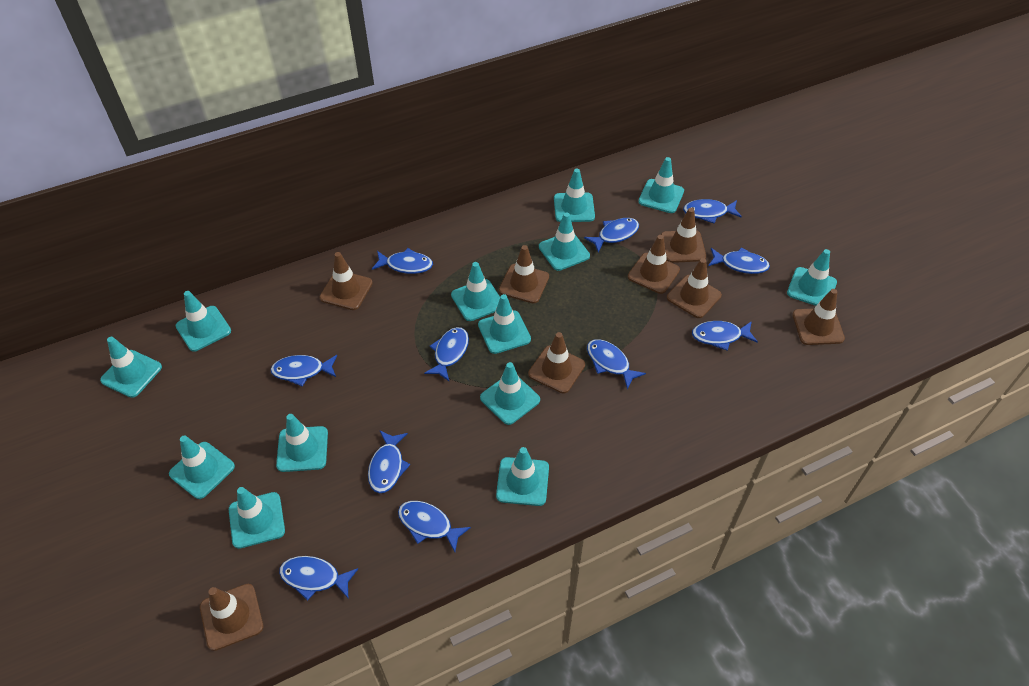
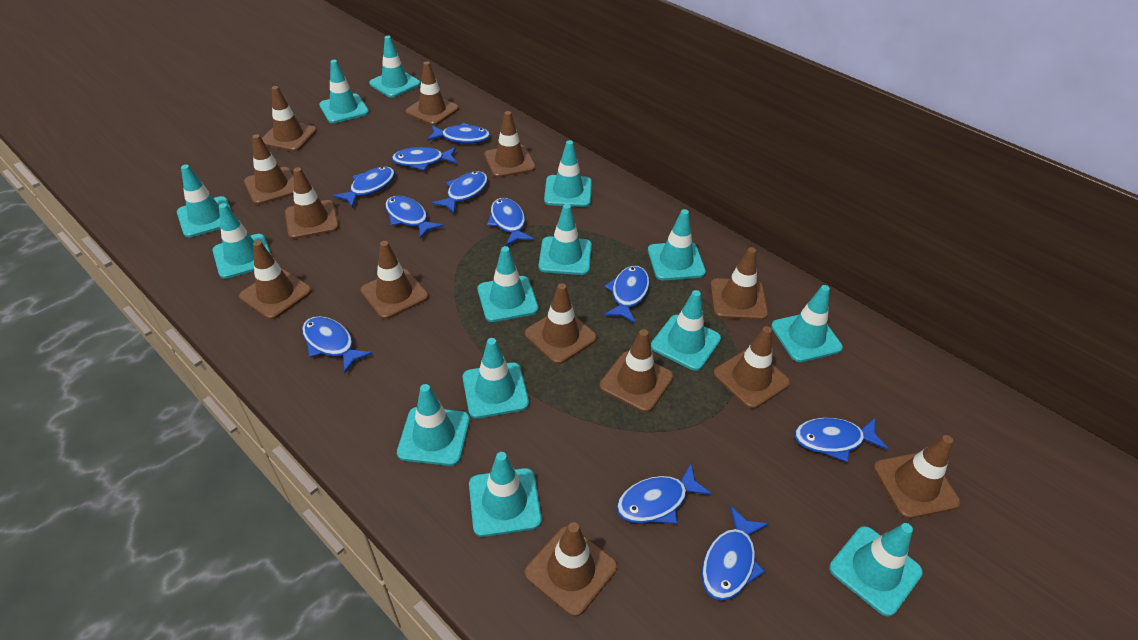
brown traffic cone: [200,584,263,651] [320,252,373,310] [499,245,549,303] [528,332,585,394] [628,235,680,294] [661,208,706,263] [667,258,722,318] [792,289,845,345] = 8 -> [239,241,312,320] [244,134,294,205] [262,86,317,152] [285,167,339,239] [360,241,429,319] [406,61,459,125] [484,111,536,178] [525,283,597,364] [525,522,617,617] [600,329,674,412] [710,247,768,320] [713,326,790,409] [873,435,960,519] = 13
turquoise traffic cone: [100,337,162,398] [169,435,235,499] [176,291,231,352] [229,487,285,549] [276,414,328,472] [451,262,500,321] [478,294,531,354] [480,362,540,425] [496,447,549,506] [539,213,590,271] [554,169,595,222] [638,157,684,213] [787,249,837,306] = 13 -> [177,165,231,237] [212,203,271,279] [319,60,369,123] [369,36,421,98] [397,384,470,466] [463,338,529,419] [469,452,542,537] [477,246,538,322] [539,204,592,275] [544,140,592,207] [648,209,706,280] [651,290,721,371] [771,285,843,362] [829,523,923,616] = 14

